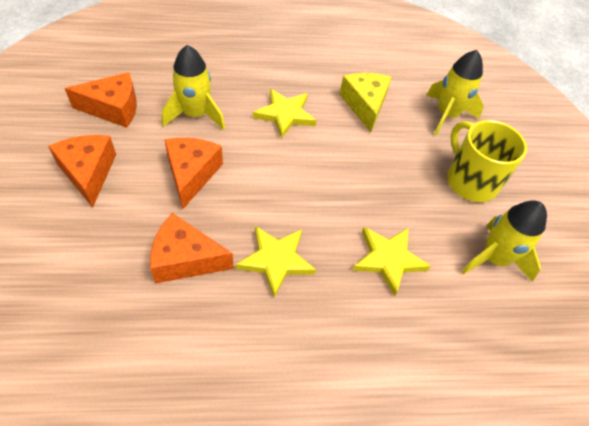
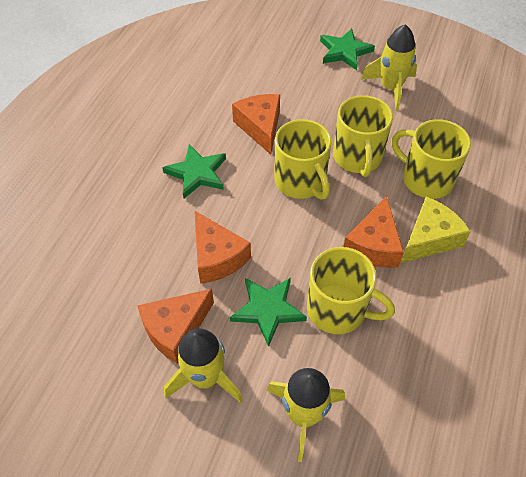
green star: none = 0 -> [162,144,226,198] [230,278,307,347] [320,28,375,70] = 3
yellow mug: [447,120,527,202] = 1 -> [275,119,331,200] [307,247,395,334] [333,95,393,177] [392,119,471,199] = 4
yellow star: [236,226,316,297] [253,89,317,139] [353,227,431,296] = 3 -> none = 0

